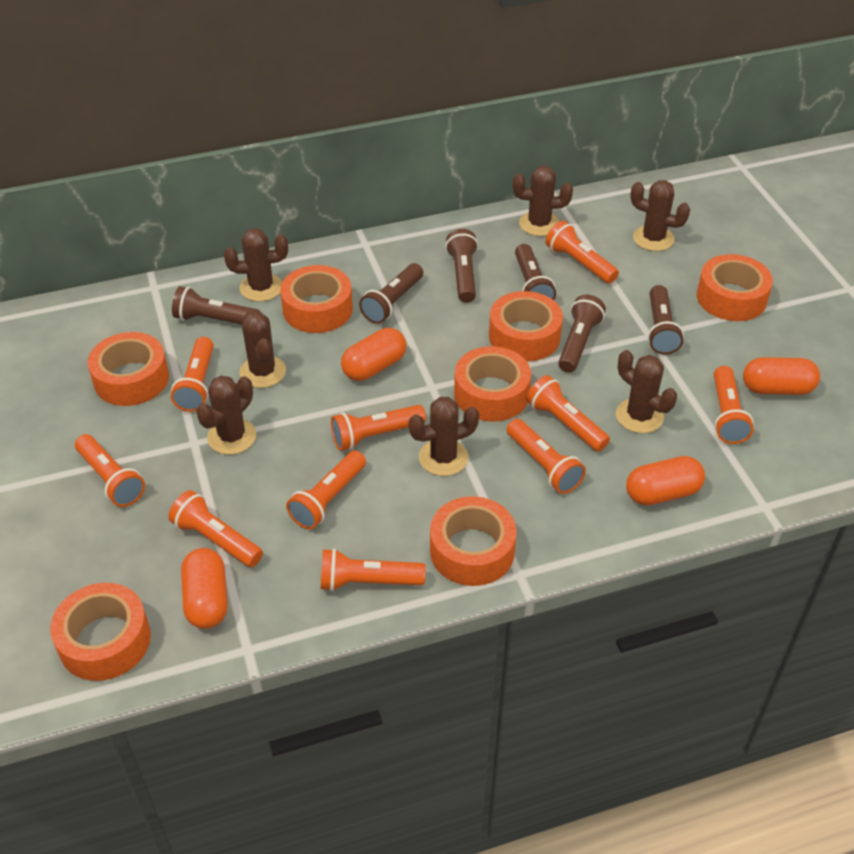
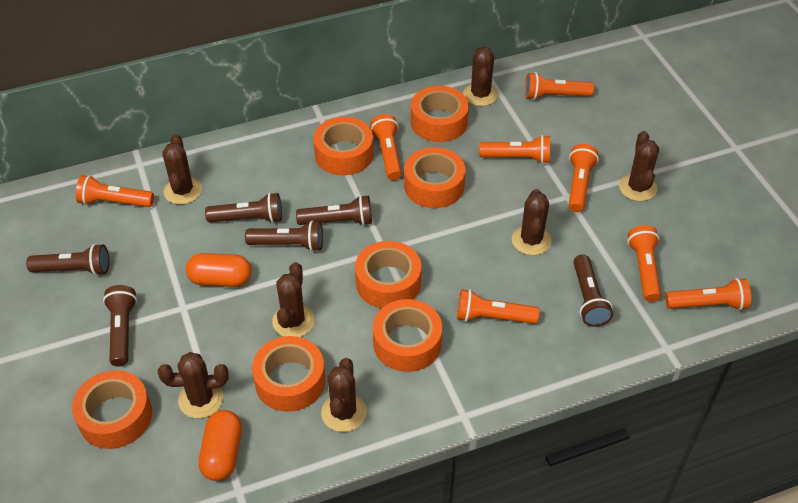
orange capsule: [181,548,228,629] [341,328,406,381] [626,456,705,506] [743,357,820,395] = 4 -> [186,253,251,287] [199,410,242,481] = 2
orange flashlight: [75,434,145,507] [168,490,263,567] [171,337,214,412] [286,451,366,529] [321,548,426,591] [331,405,426,451] [507,419,586,494] [526,375,610,452] [546,221,619,284] [714,366,754,444] = 10 -> [76,175,154,207] [370,114,402,180] [457,289,540,324] [479,135,550,164] [525,72,594,100] [568,144,599,212] [627,225,661,302] [665,278,751,311] = 8

